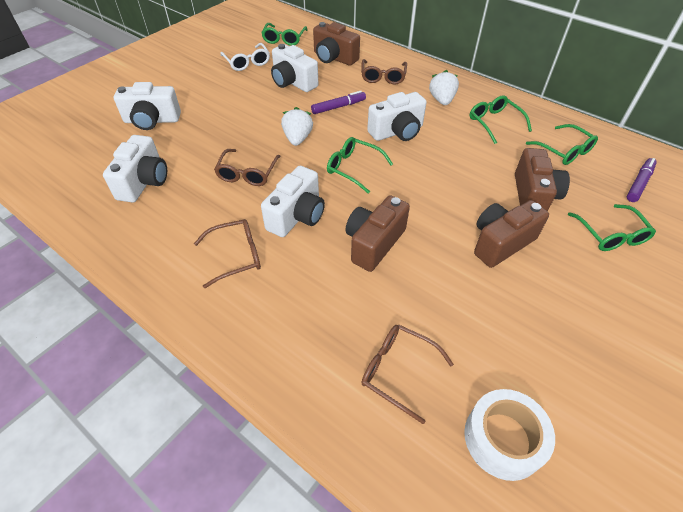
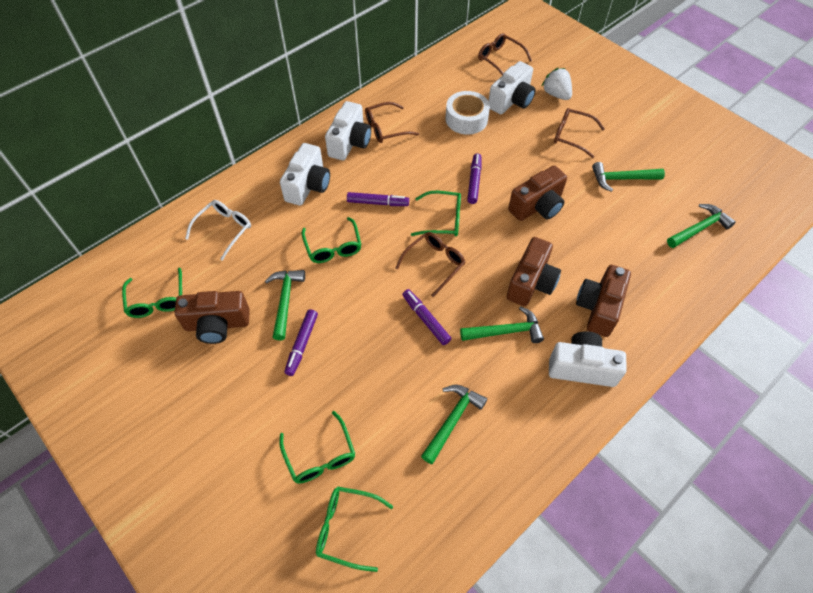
green hammer: none = 0 -> [265,270,305,340] [421,385,487,464] [460,306,544,343] [592,162,665,192] [667,204,736,248] = 5
purple marker: [311,91,366,114] [627,158,657,202] = 2 -> [284,309,318,376] [347,192,409,206] [402,289,451,345] [467,153,481,204] = 4
white camera: [103,135,167,203] [114,82,181,130] [261,166,325,237] [271,44,318,92] [367,92,427,141] = 5 -> [280,143,330,206] [325,101,371,160] [488,61,536,114] [549,331,627,387] = 4
white strawberry: [281,107,313,146] [429,70,459,105] = 2 -> [542,68,572,100] = 1

